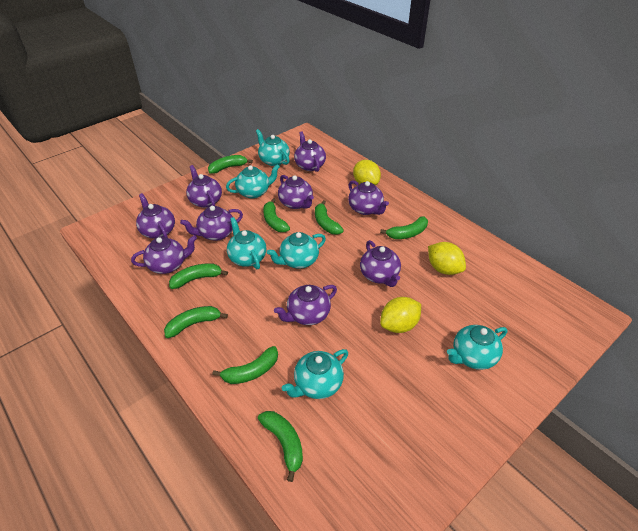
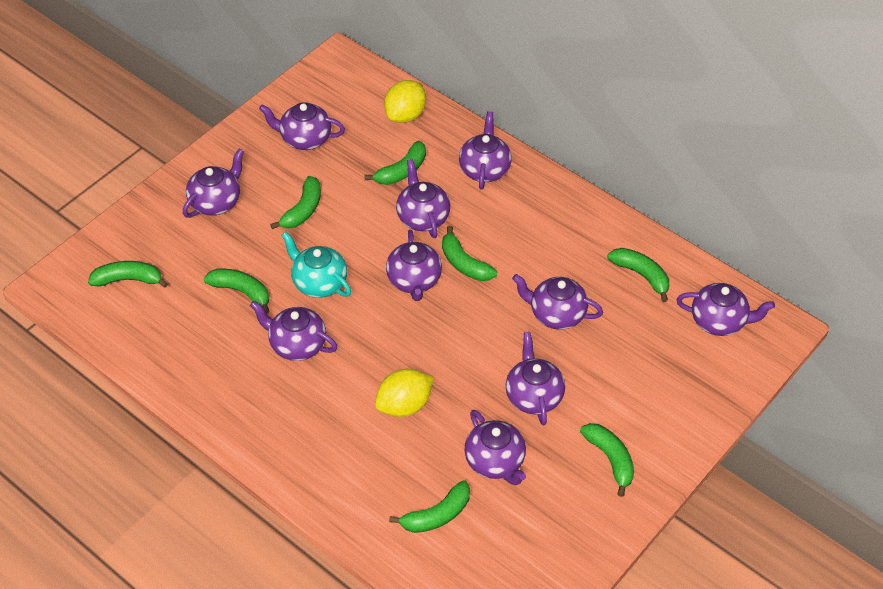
purple teapot: [131,235,197,274] [136,193,175,239] [180,206,243,241] [186,165,222,208] [274,285,337,325] [278,175,314,209] [294,131,326,172] [348,180,389,215] [360,240,401,287] = 9 -> [183,149,244,218] [250,301,337,361] [259,102,345,150] [386,230,442,301] [396,159,450,238] [459,111,512,190] [464,410,526,485] [506,332,565,425] [512,274,603,330] [677,283,775,336] = 10
turquoise teapot: [226,164,280,199] [227,217,266,269] [256,129,290,166] [267,232,326,269] [282,349,348,399] [447,325,507,370] = 6 -> [282,232,351,298] = 1
yellow lemon: [353,160,381,185] [380,297,421,333] [428,242,466,275] = 3 -> [375,369,434,417] [384,80,426,123] = 2

